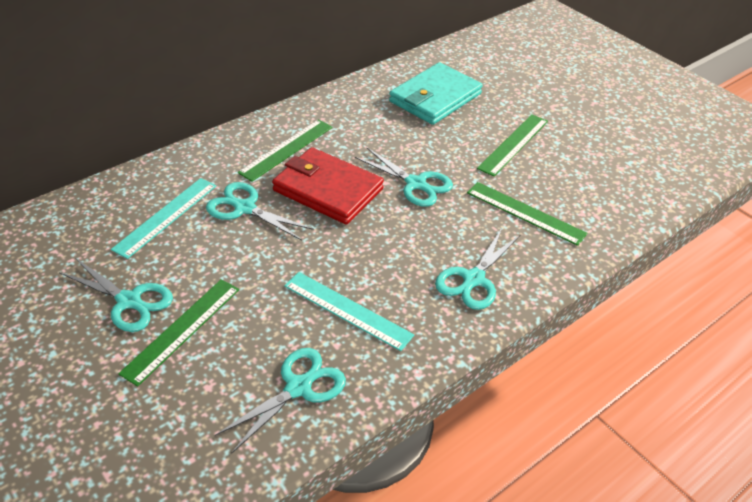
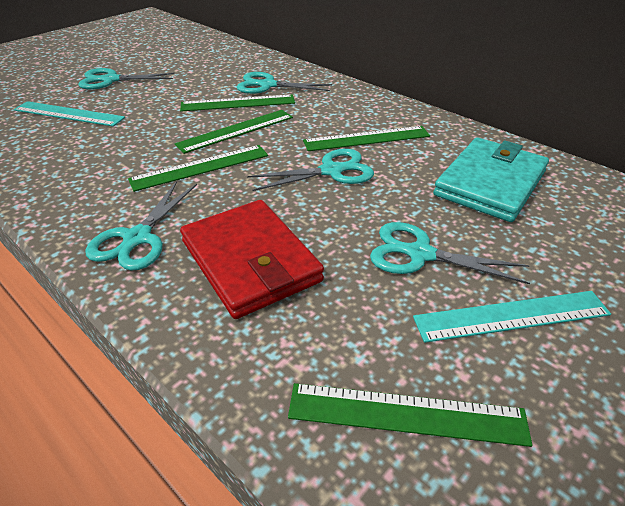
green ruler: [118,279,239,387] [238,119,332,182] [467,182,587,246] [477,114,548,176] = 4 -> [128,145,268,192] [175,110,293,154] [180,94,295,112] [288,383,533,447] [303,126,430,151] = 5

